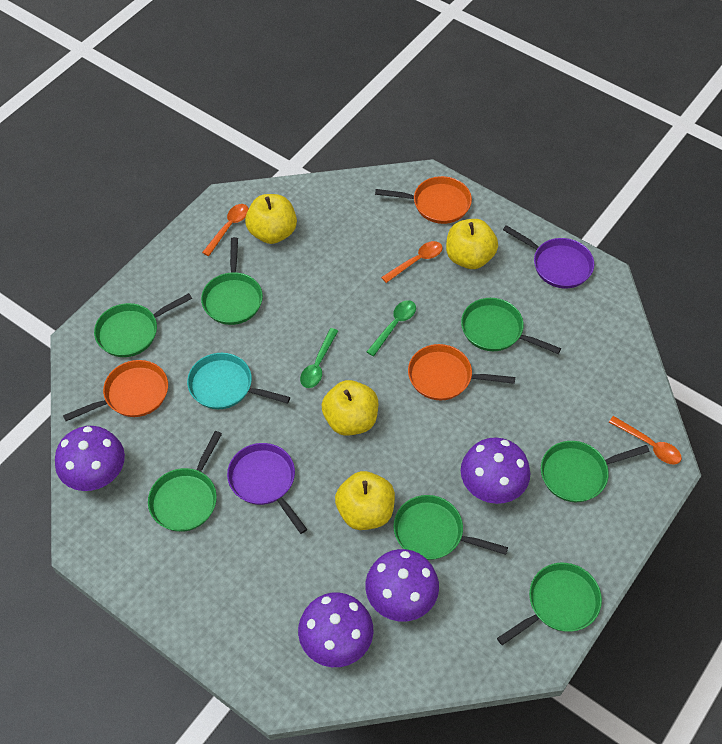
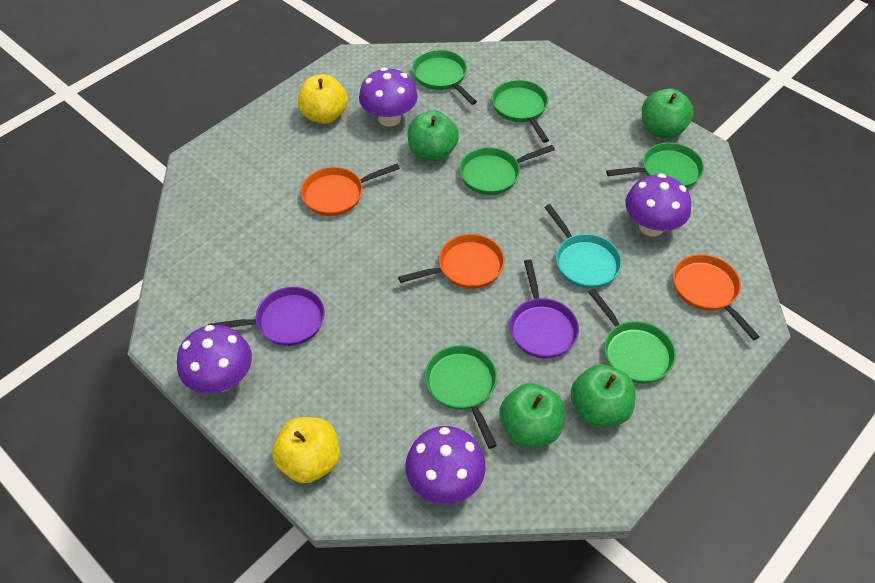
green apple: none = 0 -> [408,111,459,161] [499,383,565,447] [571,364,636,427] [642,88,693,138] = 4
green pan: [94,293,192,357] [148,431,222,532] [201,237,263,325] [393,495,508,560] [461,298,561,354] [497,563,602,645] [541,441,650,502] = 7 -> [412,50,477,105] [425,345,497,449] [459,145,555,195] [492,80,549,143] [588,289,676,384] [606,142,704,188] = 6
green spoon: [300,328,338,388] [367,300,416,356] = 2 -> none = 0
orange spoon: [202,204,249,256] [381,241,443,283] [609,416,682,464] = 3 -> none = 0
yellow apple: [245,194,297,244] [322,380,378,436] [335,471,395,530] [446,219,498,269] = 4 -> [272,417,340,483] [298,74,348,124] = 2

